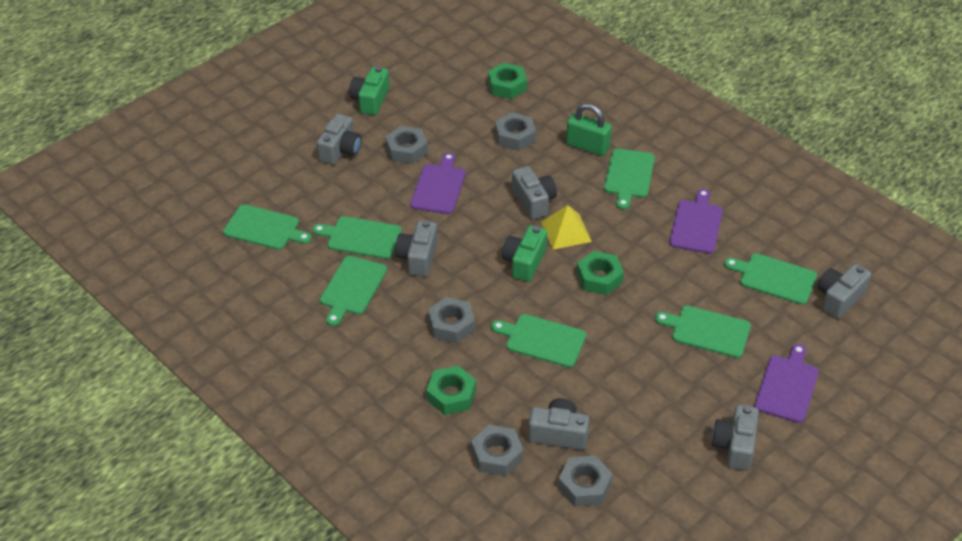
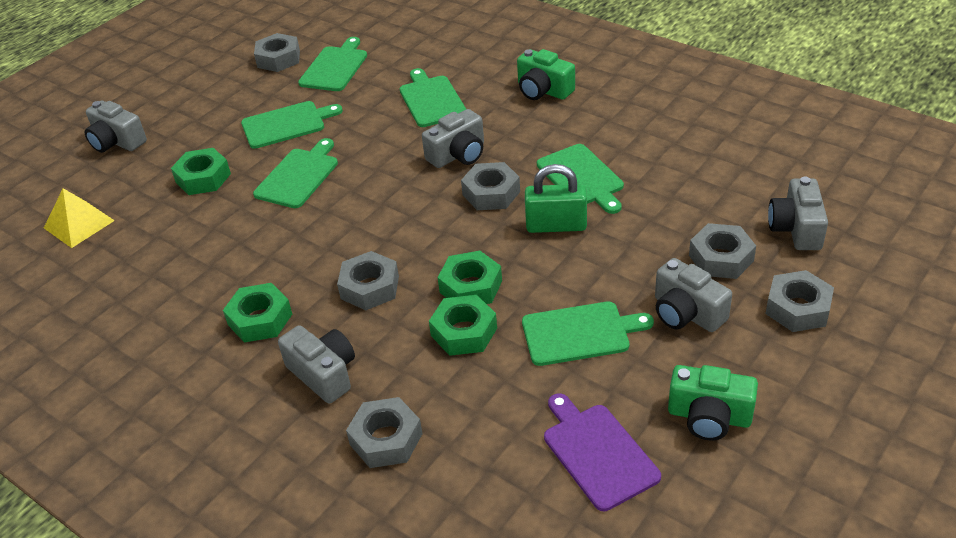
green cutting board: [223,204,312,250] [312,216,402,259] [320,256,387,326] [491,314,586,367] [604,148,655,210] [655,306,751,358] [724,253,817,305] = 7 -> [241,101,343,149] [253,138,338,208] [298,37,367,91] [399,68,466,127] [522,301,654,366] [537,144,624,214] = 6
green nut: [426,366,476,415] [488,63,527,99] [577,251,624,295] = 3 -> [171,148,231,195] [223,283,292,343] [429,295,497,356] [438,251,502,304] = 4
grey camera: [317,114,361,165] [395,220,438,277] [512,166,557,219] [528,398,590,450] [712,405,759,471] [817,264,871,319] = 6 -> [84,101,147,153] [278,325,355,404] [422,109,484,168] [655,258,732,332] [768,177,828,250] = 5
grey nut: [385,126,428,164] [428,297,475,343] [471,425,523,476] [495,112,536,151] [558,455,613,507] = 5 -> [254,33,300,72] [337,251,399,310] [346,397,423,468] [461,162,520,210] [689,223,756,279] [766,270,834,332] = 6
purple cutting board: [410,153,466,214] [669,189,723,254] [754,344,819,423] = 3 -> [544,393,661,511] = 1

